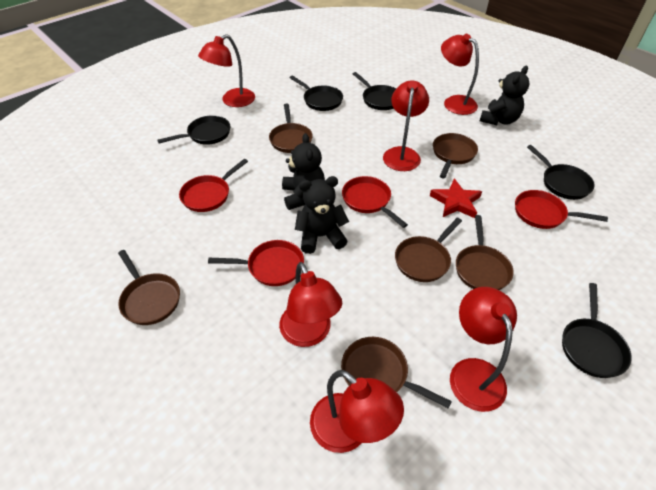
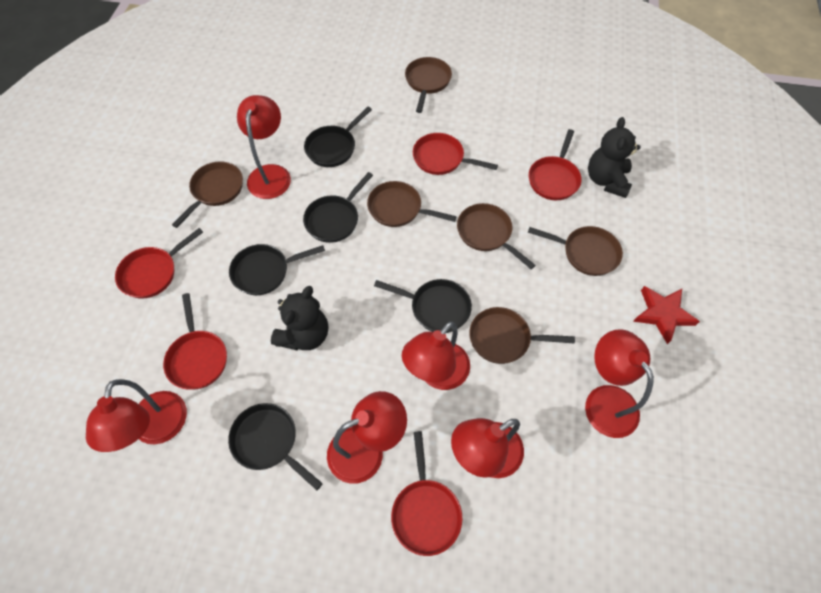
black teddy bear: [282,133,325,210] [295,176,349,254] [480,66,530,125] = 3 -> [271,286,328,350] [588,117,641,198] = 2
red pan: [179,159,248,212] [208,240,304,286] [342,176,408,228] [515,190,608,229] = 4 -> [115,228,203,298] [163,293,227,390] [391,431,462,556] [413,133,498,175] [529,129,582,200] = 5

